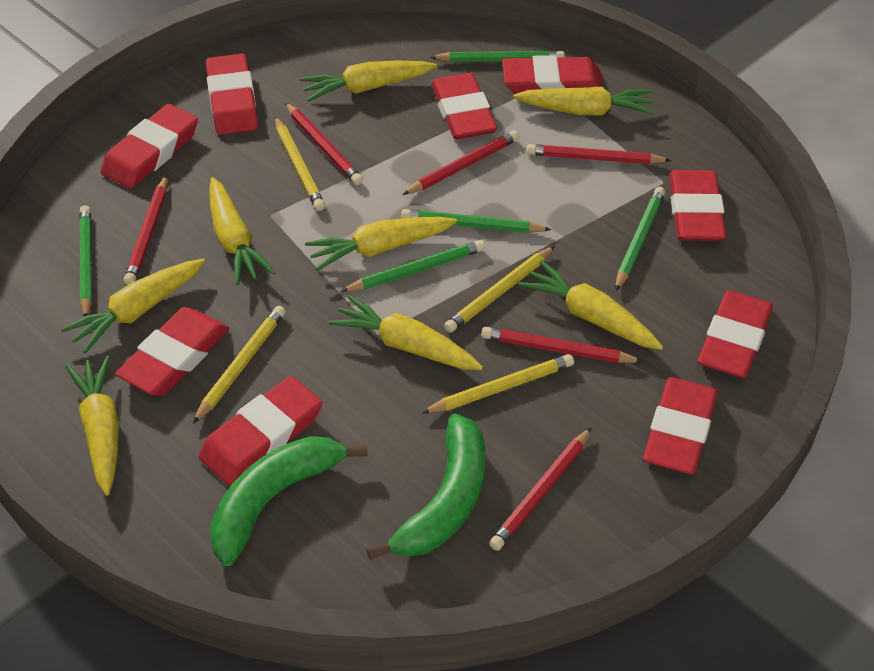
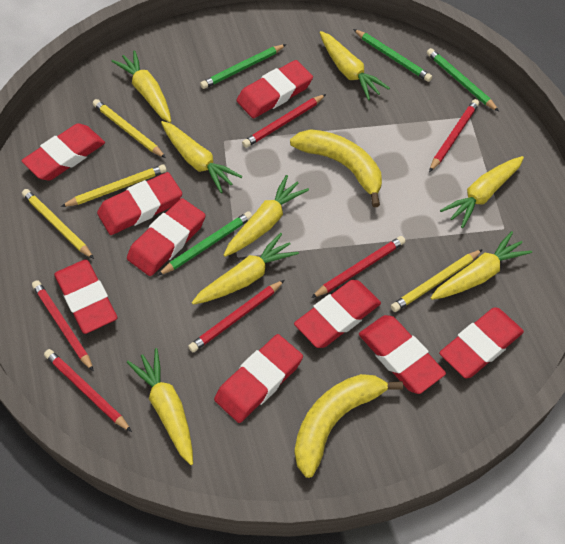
green banana: [210,436,368,566] [366,413,485,560] = 2 -> none = 0
green pencil: [79,205,92,317] [341,240,485,292] [401,209,552,233] [430,51,565,62] [615,187,665,291] = 5 -> [157,211,252,276] [200,44,286,89] [353,29,432,82] [427,48,499,112] = 4
yellow banana: none = 0 -> [290,129,382,207] [295,374,403,478] = 2

